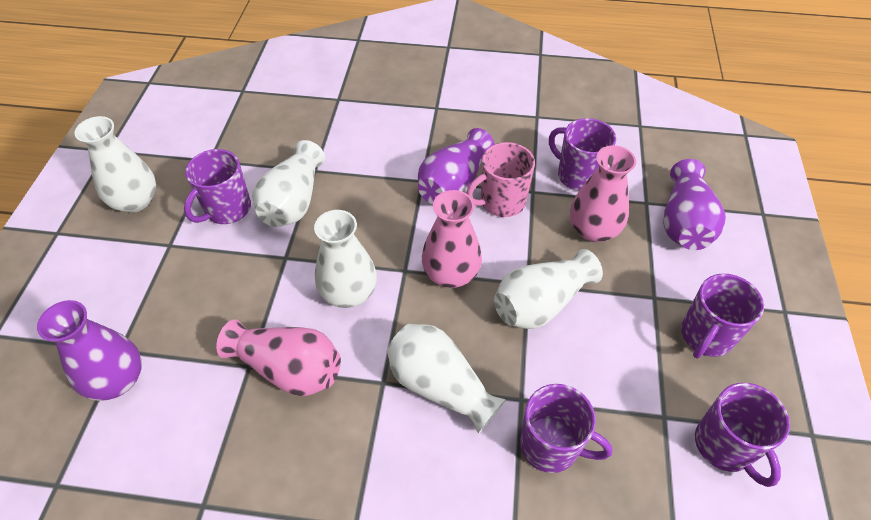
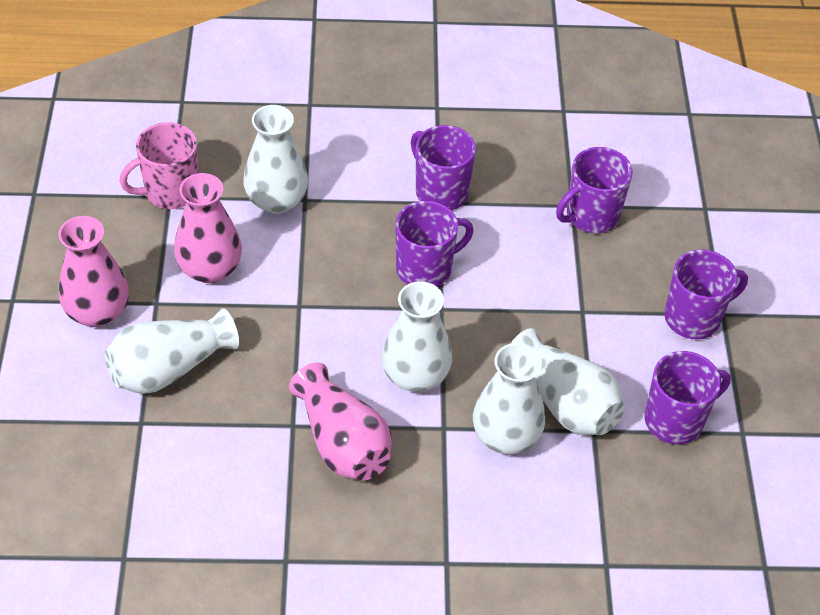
purple vase: [37,300,142,401] [418,128,495,204] [663,159,726,250] = 3 -> none = 0

